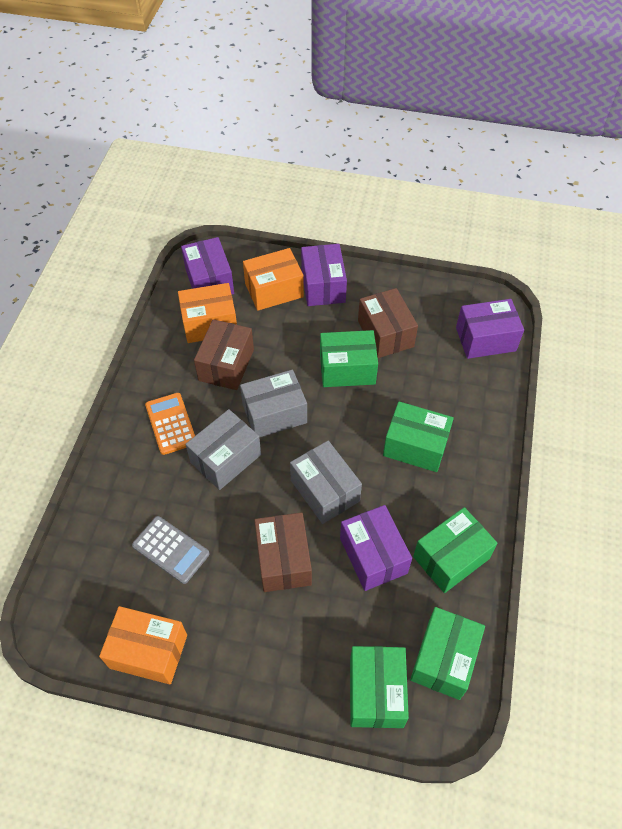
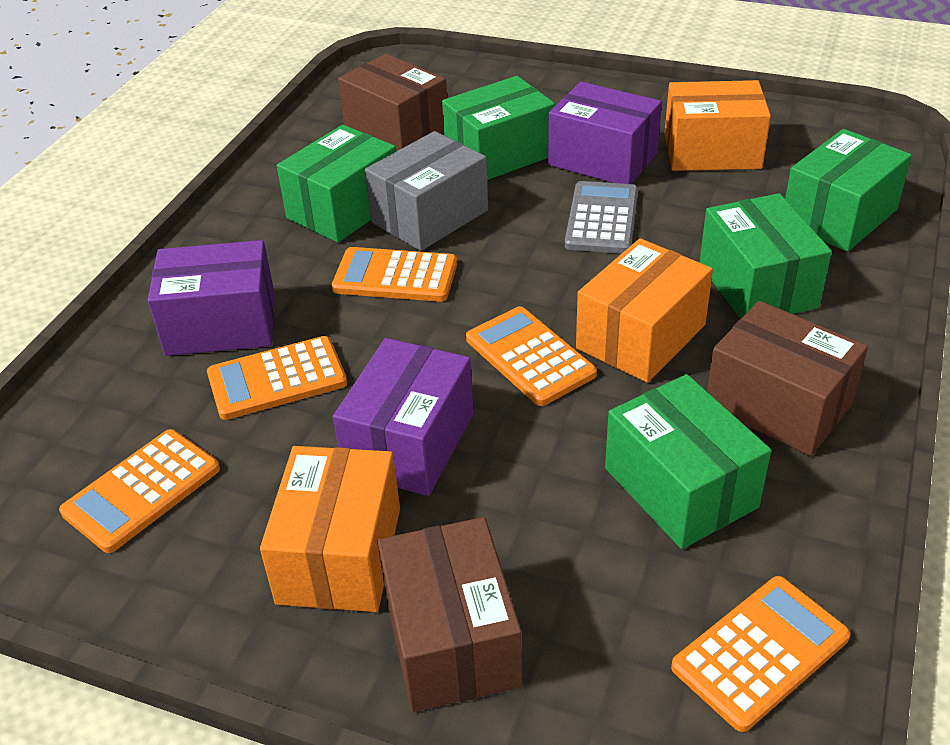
grey box: [185,409,261,490] [240,370,307,438] [290,441,362,524] = 3 -> [365,131,488,251] = 1
orange calculator: [145,393,195,455] = 1 -> [59,429,220,553] [207,336,347,420] [332,247,457,302] [466,306,597,406] [671,576,851,732] = 5
purple box: [181,237,234,295] [301,244,347,306] [340,505,412,591] [456,299,524,359] = 4 -> [148,240,275,356] [333,338,473,496] [548,82,662,184] = 3

